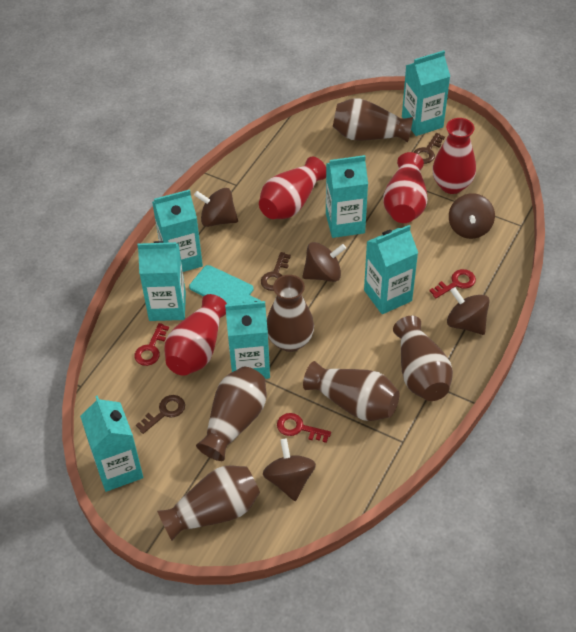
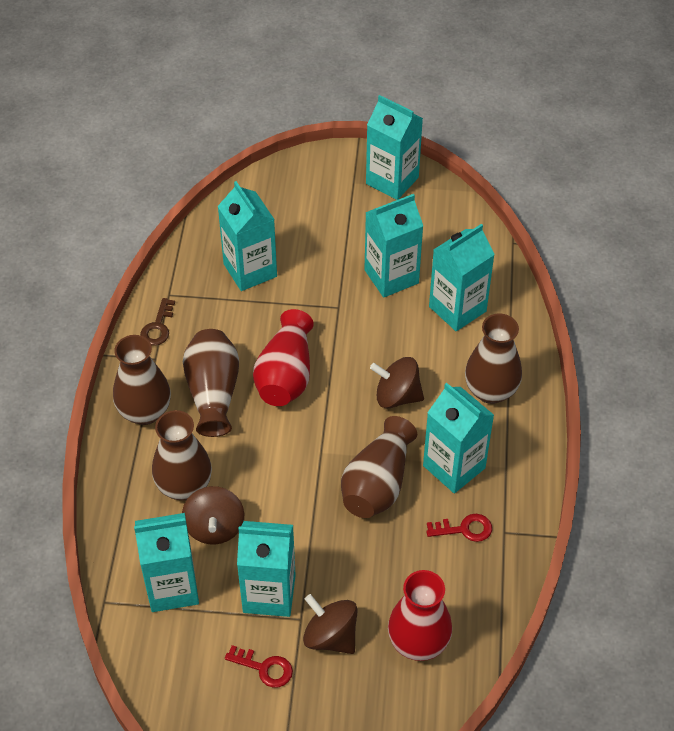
brown key: [136,395,185,434] [261,252,291,291] [413,133,445,164] = 3 -> [140,298,175,346] = 1
brown spinning top: [194,188,238,227] [263,439,316,501] [302,242,346,282] [447,287,490,335] [449,193,495,239] = 5 -> [182,486,244,545] [303,594,358,654] [370,357,424,408] = 3
brown vase: [157,466,260,540] [196,367,266,461] [267,275,314,352] [303,361,399,421] [333,98,413,143] [393,316,453,401] = 6 -> [113,335,171,425] [152,410,212,500] [183,329,239,437] [341,416,417,518] [465,313,522,404] = 5
red key: [134,323,169,366] [277,413,331,443] [429,269,476,298] = 3 -> [225,645,293,688] [426,514,492,542] = 2
red vase: [164,294,227,375] [259,157,326,219] [383,152,428,223] [432,118,476,194] = 4 -> [253,309,314,406] [388,570,452,661] = 2
turquoise cutting board: [189,265,261,304] = 1 -> none = 0

